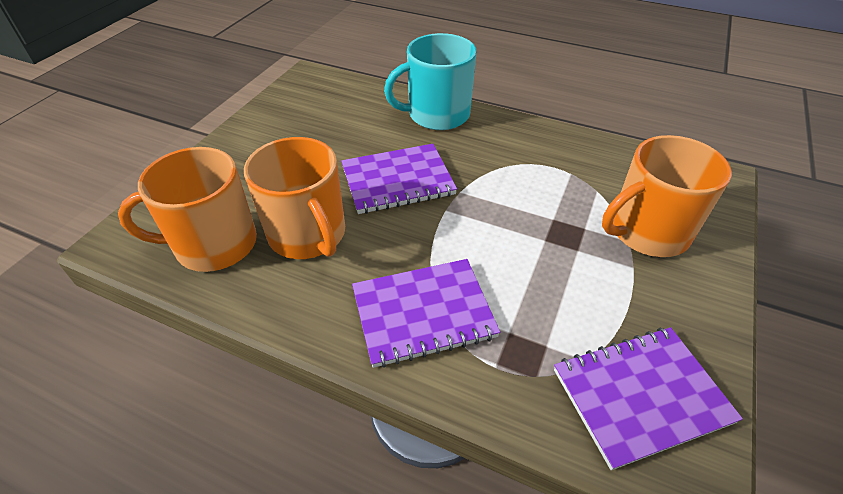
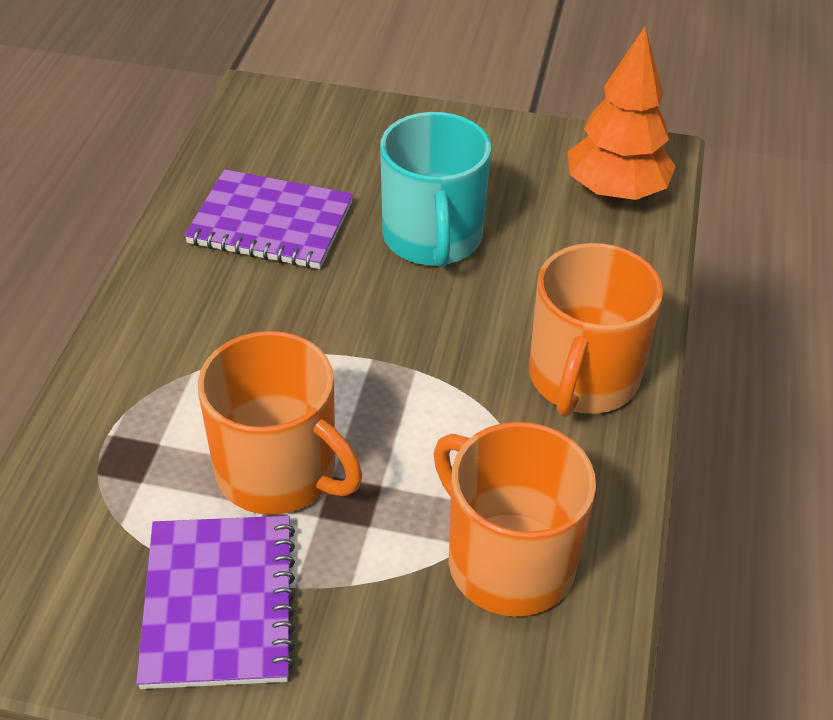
orange tree: none = 0 -> [568,26,676,200] = 1
purple notebook: [341,144,457,214] [352,259,500,368] [554,327,743,470] = 3 -> [136,516,295,689] [184,169,353,269] = 2

